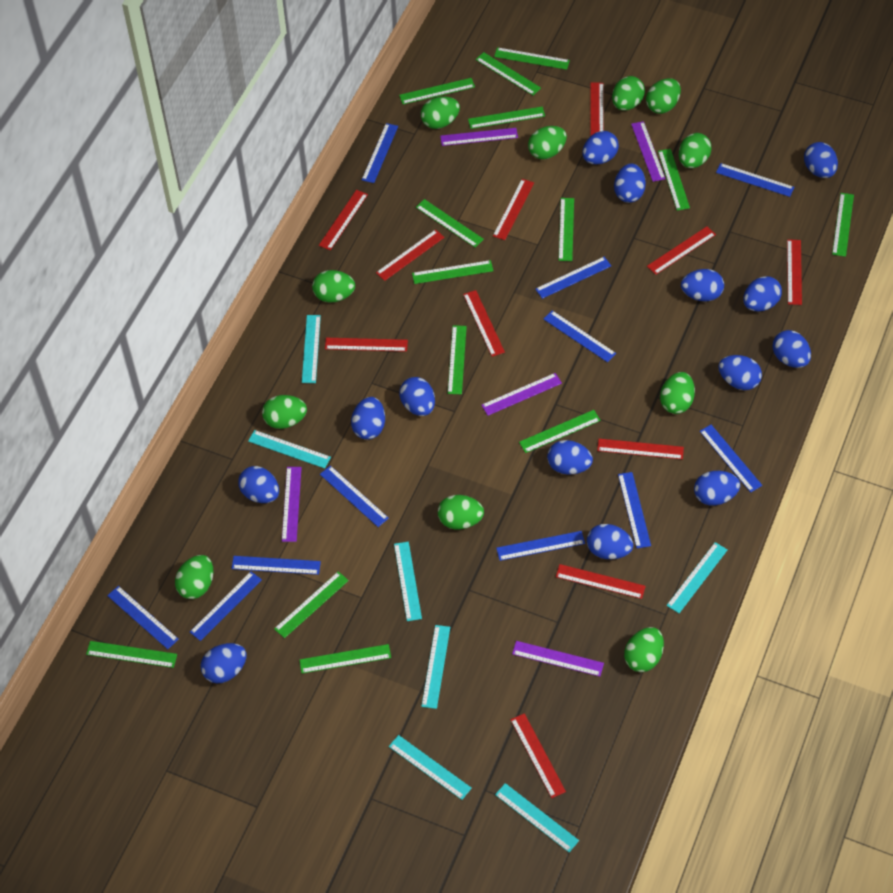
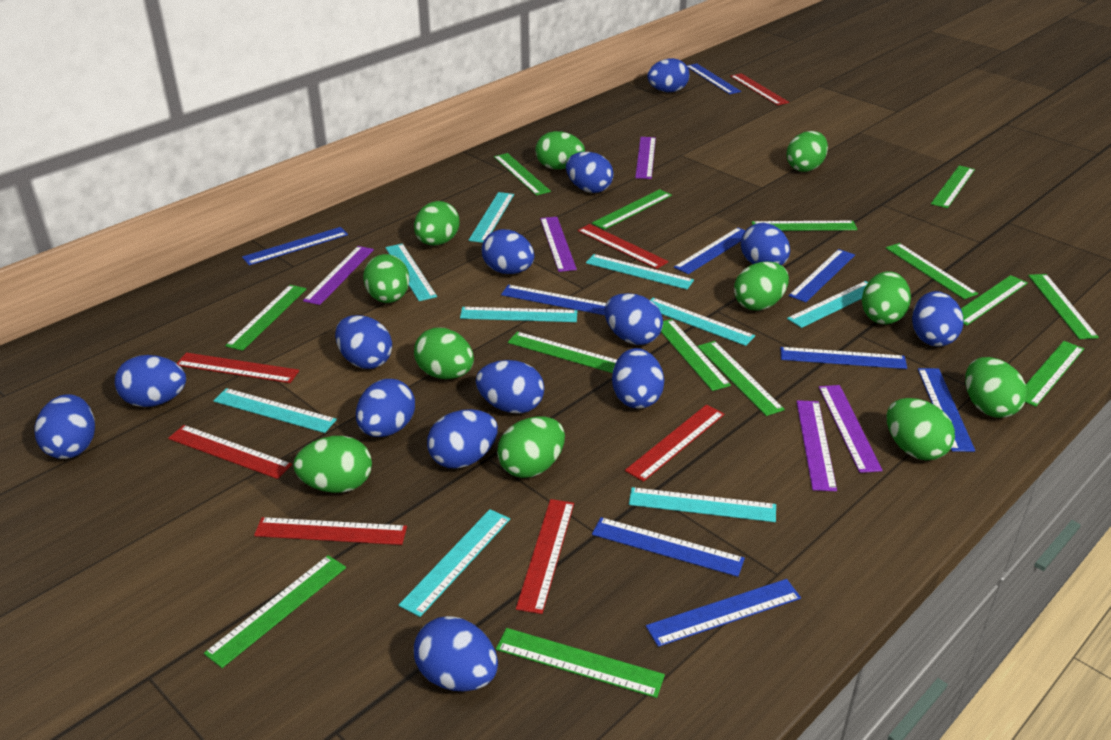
blue ruler: [107,586,179,649] [190,571,262,641] [232,556,321,575] [320,465,389,527] [362,123,398,183] [496,531,585,561] [535,257,611,299] [544,310,616,362] [618,472,651,548] [700,425,762,492] [716,163,794,197] = 11 -> [242,227,348,265] [501,285,606,315] [592,517,745,577] [646,579,801,647] [674,228,746,274] [686,63,741,94] [780,347,907,369] [789,249,855,302] [918,368,975,452] = 9
red ruler: [319,190,368,250] [325,338,408,352] [376,229,445,281] [463,290,505,357] [493,179,534,240] [510,713,566,798] [556,564,646,599] [590,83,604,136] [597,439,684,459] [647,226,716,275] [787,239,802,305] = 11 -> [168,425,292,479] [177,353,299,383] [254,517,407,545] [516,499,574,614] [578,224,669,269] [625,405,724,482] [730,73,789,105] = 7
turquoise ruler: [248,430,331,469] [302,315,321,383] [389,735,472,800] [394,542,422,621] [421,625,450,709] [495,783,579,852] [667,542,727,613] = 7 -> [213,388,337,433] [385,243,437,301] [399,509,510,617] [460,307,577,322] [469,192,514,243] [586,254,694,289] [629,487,776,522] [651,298,755,346] [787,281,868,328] = 9

